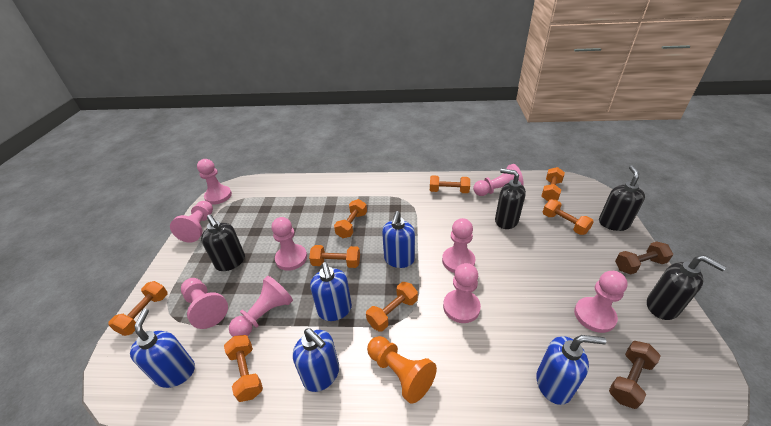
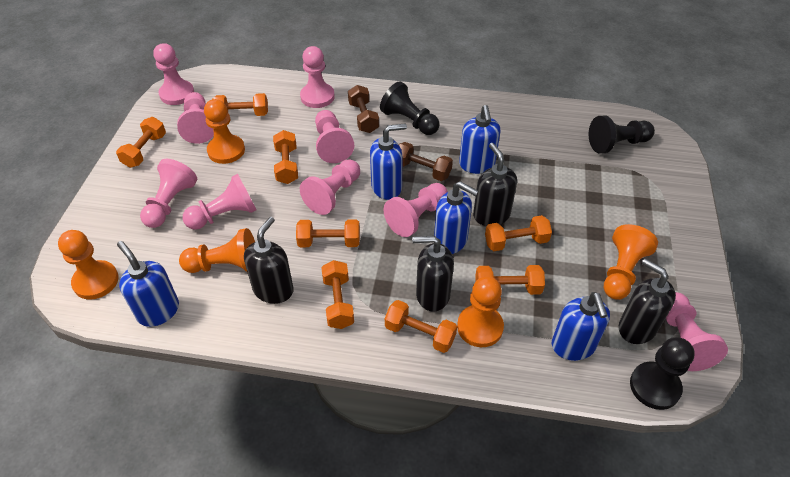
black pawn: none = 0 -> [380,81,440,135] [589,116,655,154] [630,337,695,410] = 3
orange pawn: [367,336,437,404] = 1 -> [58,230,119,300] [179,228,255,273] [204,99,245,164] [457,276,504,347] [604,224,658,300] = 5

